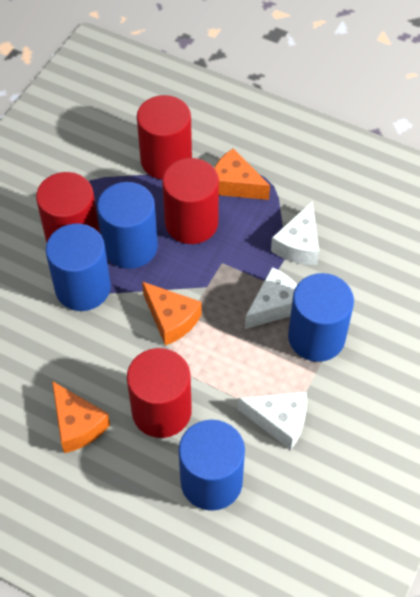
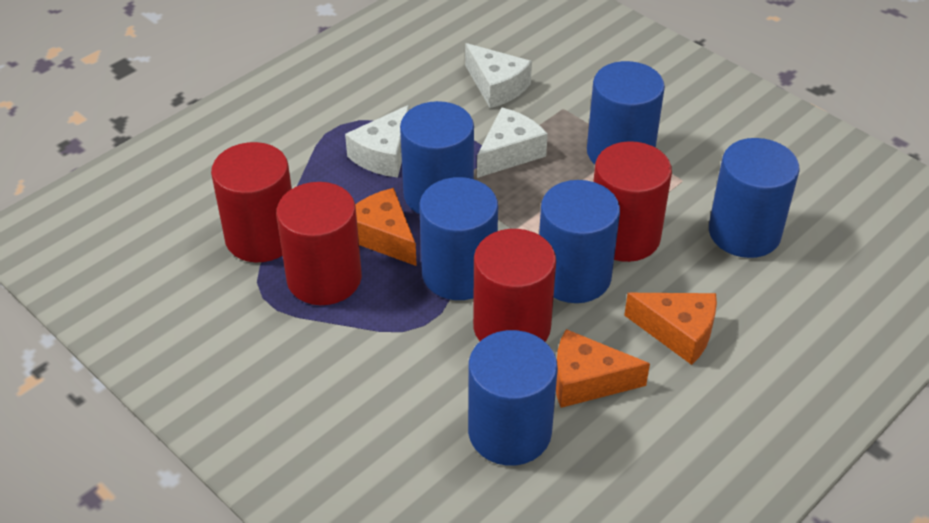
blue cylinder: [46,223,111,311] [97,182,158,269] [179,420,245,511] [288,273,354,362] = 4 -> [400,101,474,214] [419,177,498,300] [468,330,558,466] [539,180,620,303] [587,61,665,165] [709,138,800,258] = 6

